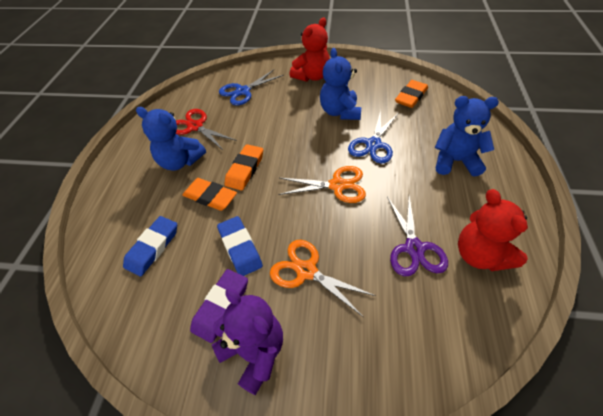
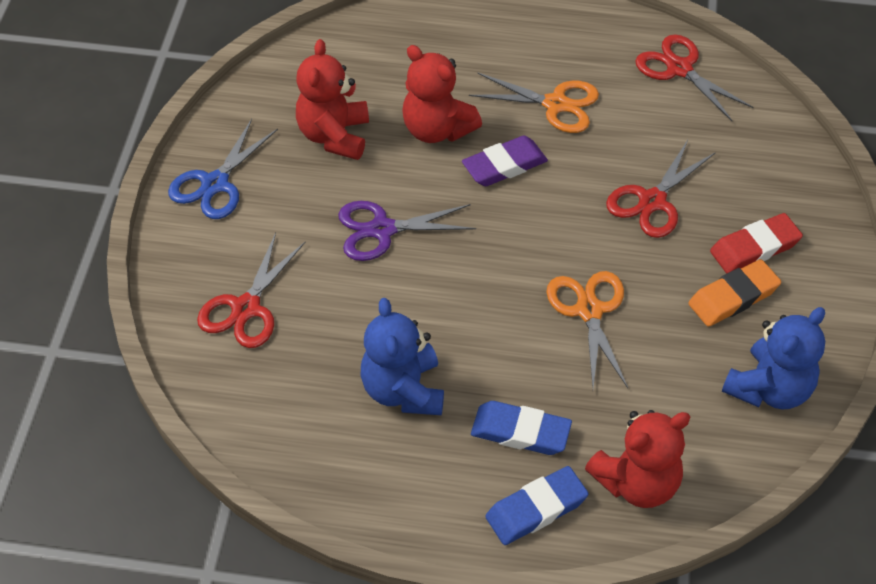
blue scissors: [219,70,284,106] [348,110,398,163] = 2 -> [168,119,278,219] = 1
blue teddy bear: [136,107,206,171] [320,48,361,120] [435,96,499,177] = 3 -> [361,298,444,415] [722,307,825,409] = 2
orange eraser: [182,178,237,211] [224,144,263,191] [395,80,428,108] = 3 -> [688,259,781,327] = 1
purple teddy bear: [212,288,283,395] = 1 -> none = 0
red eraser: none = 0 -> [710,213,803,273] = 1
red scissors: [176,109,237,150] = 1 -> [197,233,305,348] [606,140,716,238] [635,34,753,121] = 3
red teddy bear: [289,18,330,82] [458,189,528,271] = 2 -> [296,39,369,160] [402,45,482,143] [585,410,690,508] = 3

